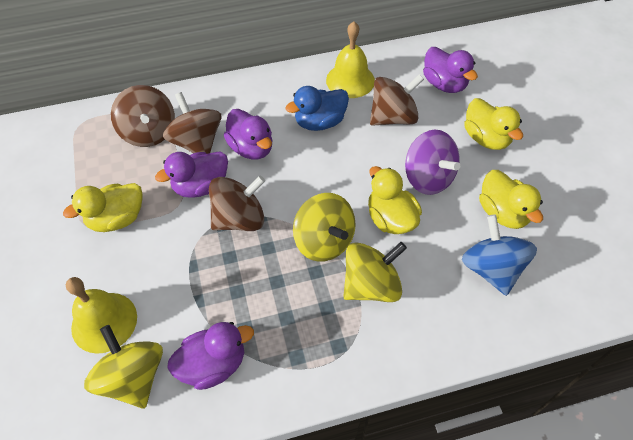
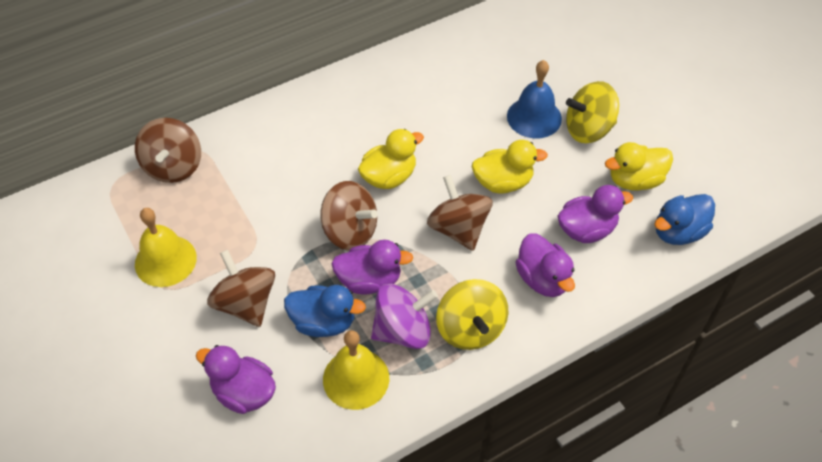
blue bell: none = 0 -> [507,60,562,138] = 1
blue duck: [285,86,349,131] = 1 -> [284,285,366,337] [654,194,715,245] = 2
blue spinning top: [462,214,537,296] = 1 -> none = 0
yellow duck: [63,183,143,232] [368,166,422,234] [464,98,523,150] [479,170,543,229] = 4 -> [358,129,424,189] [472,140,548,194] [605,142,673,191] = 3
yellow spinning top: [84,325,163,408] [293,193,356,262] [343,242,407,302] = 3 -> [436,279,508,350] [566,81,619,143] = 2

